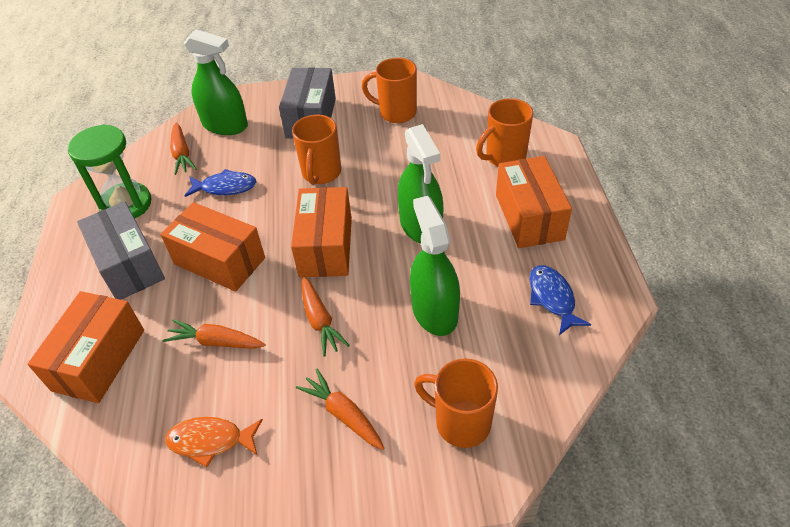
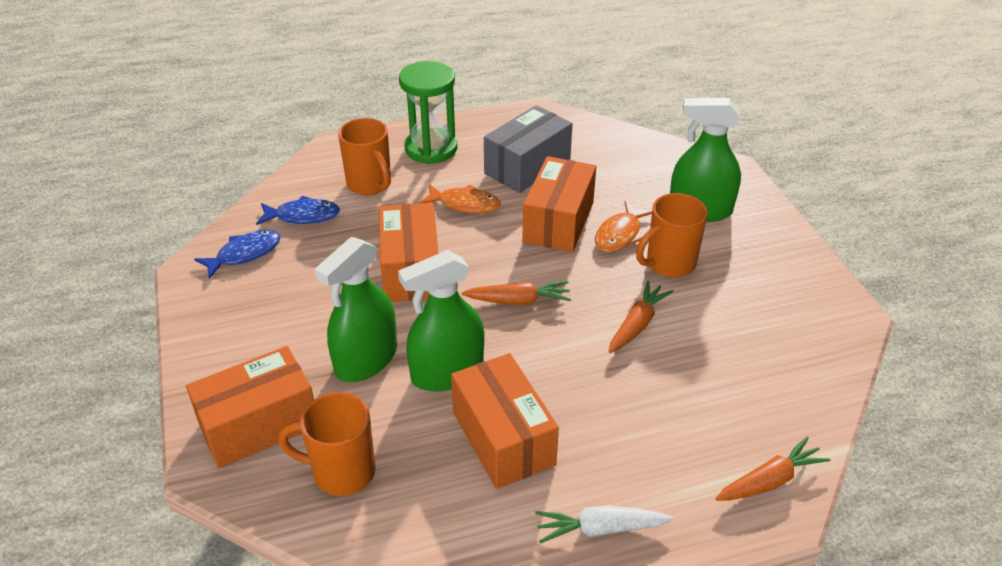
grey box: [77,201,165,300] [279,67,336,139] = 2 -> [484,105,573,193] = 1
orange carrot: [163,319,266,349] [170,123,197,175] [296,369,384,450] [301,276,350,357] = 4 -> [462,281,571,305] [608,281,673,353] [715,436,831,501] = 3
orange fish: [165,417,263,468] = 1 -> [419,184,501,214] [595,201,652,253] = 2
orange mug: [292,115,341,185] [362,58,417,123] [414,358,498,448] [476,98,533,167] = 4 -> [279,392,376,496] [338,118,391,195] [636,193,708,278] = 3
white carrot: none = 0 -> [535,506,673,543] = 1

